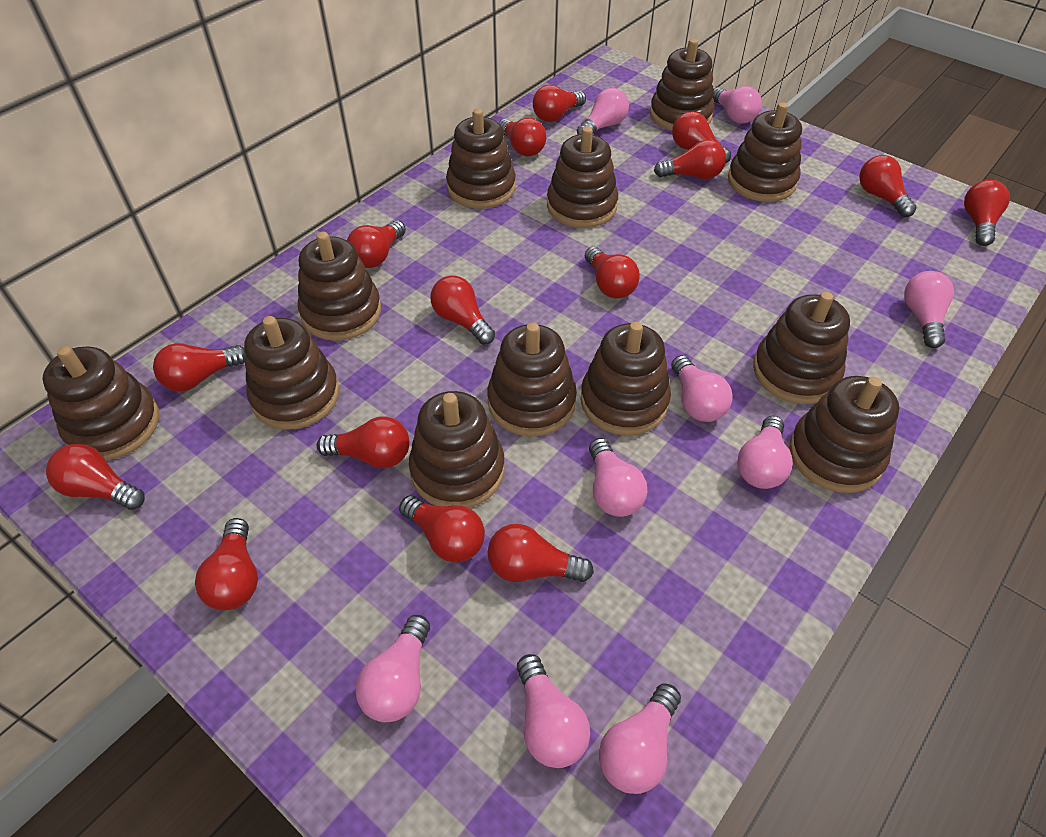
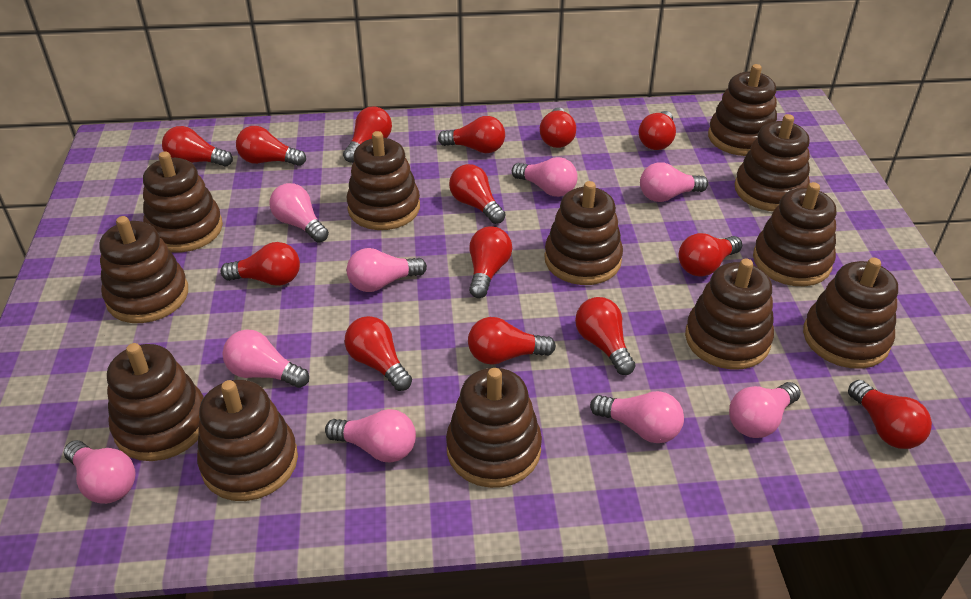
red light bulb: [46,444,145,510] [153,343,245,391] [195,518,258,610] [317,416,409,468] [347,220,406,268] [399,495,485,563] [430,275,495,345] [487,524,594,582] [499,118,546,156] [533,85,586,122] [585,247,640,299] [654,140,726,179] [672,111,731,163] [859,155,916,217] [964,180,1010,246] = 15 -> [162,126,233,167] [221,242,300,286] [236,126,306,166] [343,106,392,163] [345,316,412,391] [438,116,505,153] [449,164,506,224] [468,317,556,365] [469,226,512,298] [540,107,576,148] [575,297,635,375] [639,111,676,150] [678,233,742,276] [848,380,932,449] = 14

